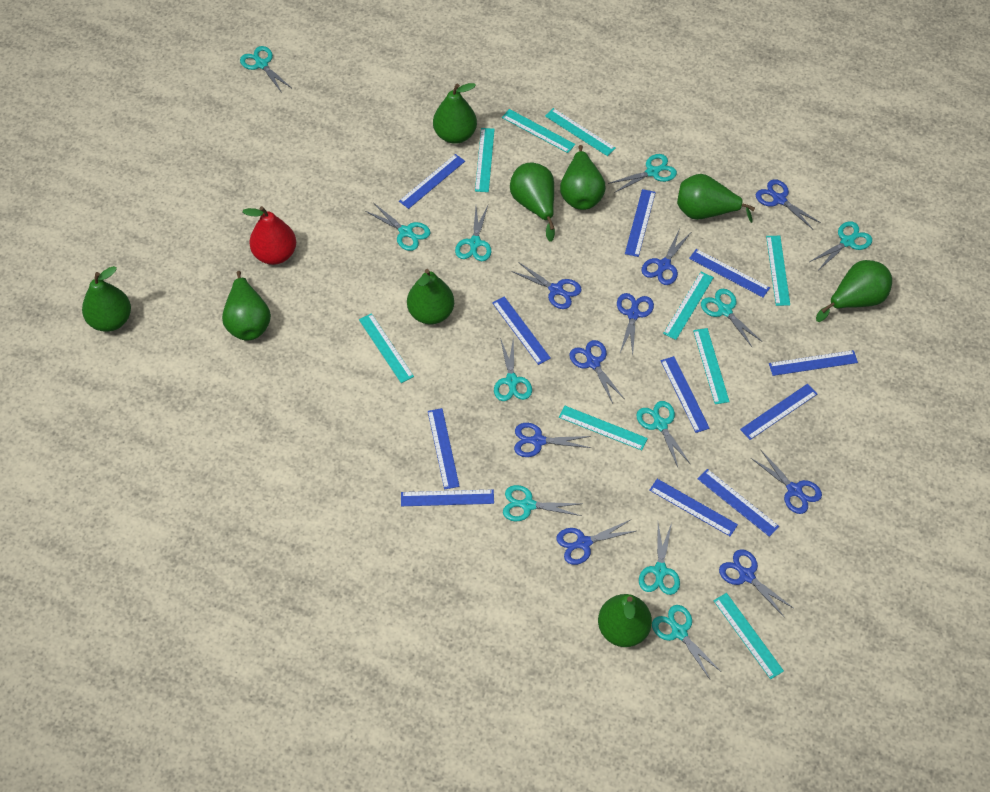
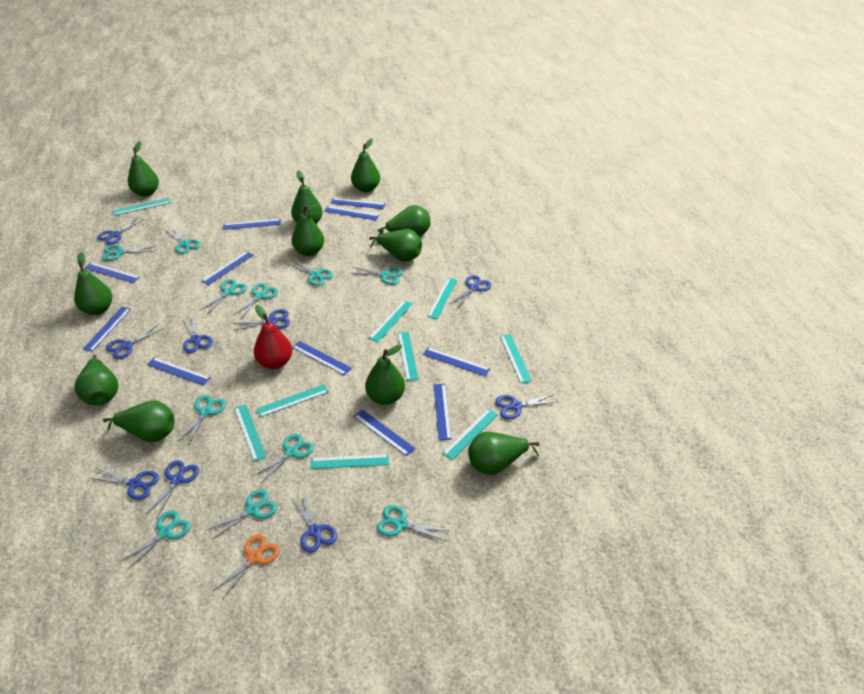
green pear: [82,266,131,332] [222,271,271,341] [407,269,454,324] [433,83,477,144] [510,163,555,242] [560,145,606,210] [598,594,652,647] [677,174,755,223] [816,260,892,322] = 9 -> [74,252,112,315] [75,355,118,405] [103,401,174,442] [128,141,159,197] [291,170,323,224] [292,203,324,256] [351,138,380,192] [365,344,405,405] [369,229,422,262] [377,205,431,237] [468,432,540,475] = 11
orange scissors: none = 0 -> [212,534,280,599] = 1

